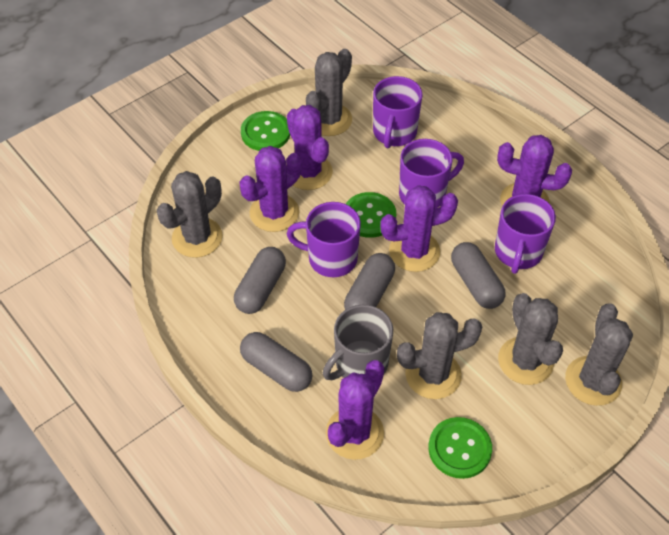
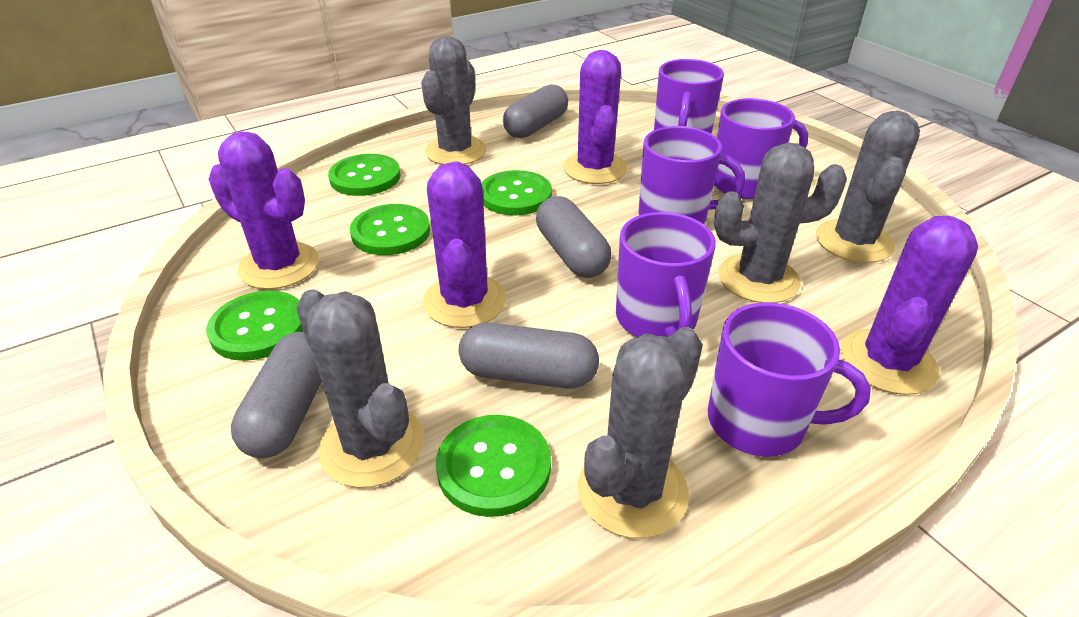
green button: [241,111,290,151] [346,192,396,238] [428,417,492,479] = 3 -> [206,290,303,361] [328,154,401,196] [350,204,430,255] [436,415,551,517] [481,170,552,216] = 5
grey mug: [323,305,393,380] = 1 -> none = 0
purple cactus: [239,146,302,232] [287,105,333,190] [326,360,384,460] [380,185,458,272] [497,135,572,206] = 5 -> [208,131,319,289] [423,162,506,328] [563,50,627,184] [840,216,978,395] = 4
purple mug: [287,202,361,277] [373,76,423,148] [399,139,464,209] [495,194,556,274] = 4 -> [616,212,716,337] [639,126,745,224] [654,59,724,134] [708,302,871,457] [714,98,808,199] = 5

